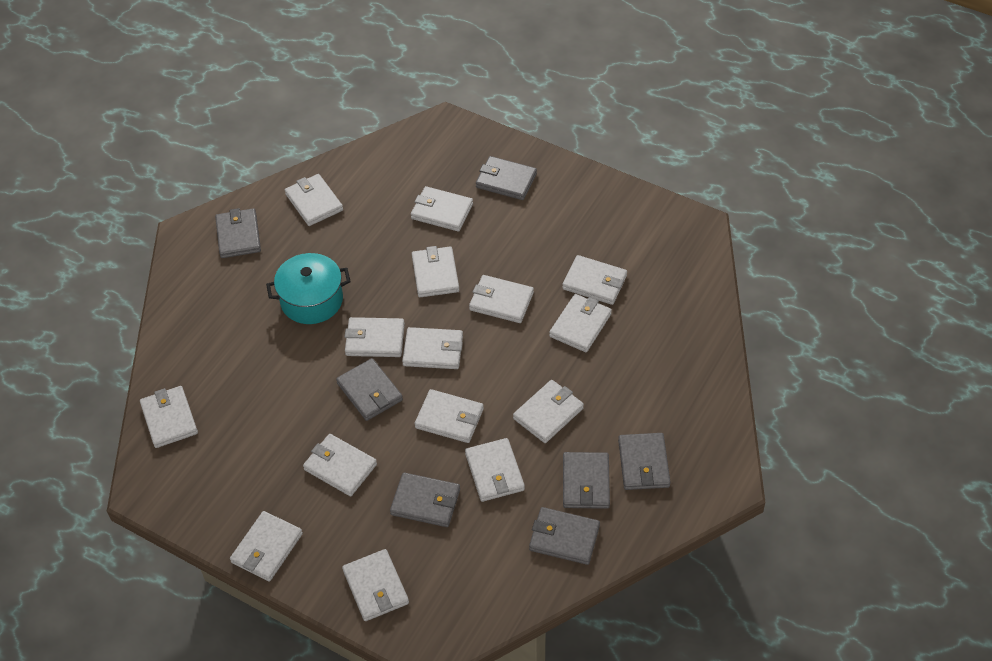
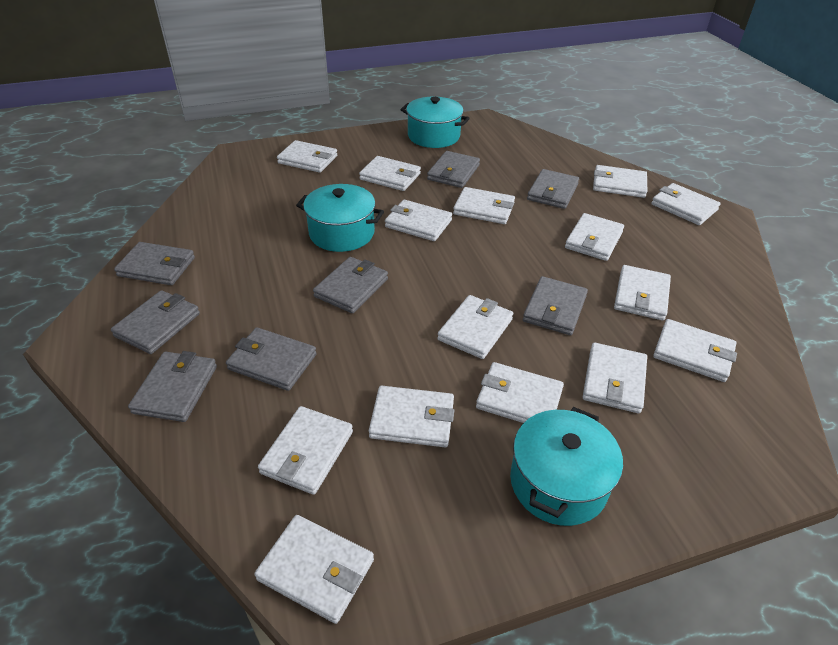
grey wallet: [215,208,261,258] [336,358,403,421] [390,472,460,527] [476,156,537,200] [529,507,600,565] [563,452,610,509] [618,433,671,490] = 7 -> [111,290,200,354] [114,242,195,285] [128,351,217,422] [226,327,317,391] [313,257,388,313] [427,151,480,188] [523,276,588,335] [527,169,579,209] = 8
turquoise pot: [266,253,351,324] = 1 -> [296,184,384,252] [400,97,470,148] [510,407,623,526] = 3

